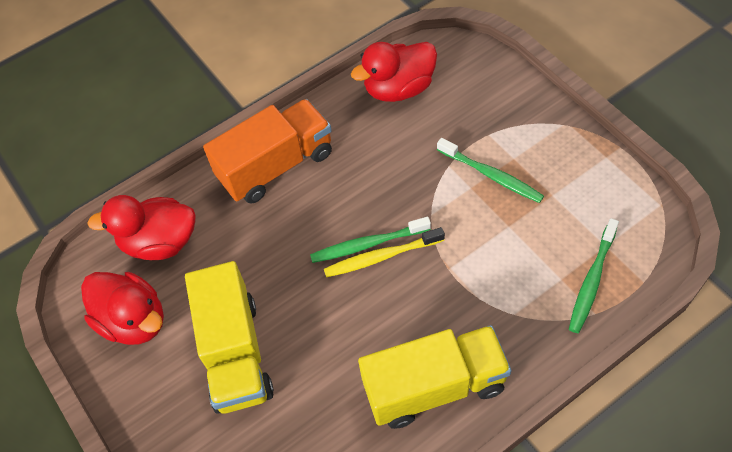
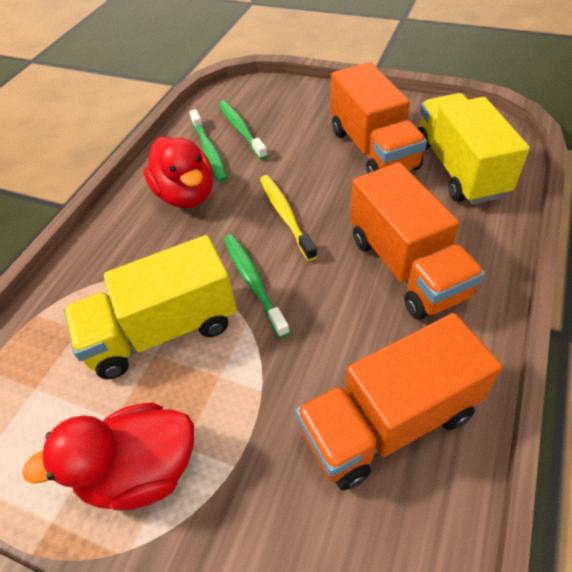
orange truck: [203,99,332,204] = 1 -> [295,313,502,490] [331,62,427,174] [351,162,485,320] = 3
red duck: [81,272,164,345] [88,195,196,260] [351,42,437,102] = 3 -> [22,403,194,511] [143,137,213,208] = 2

